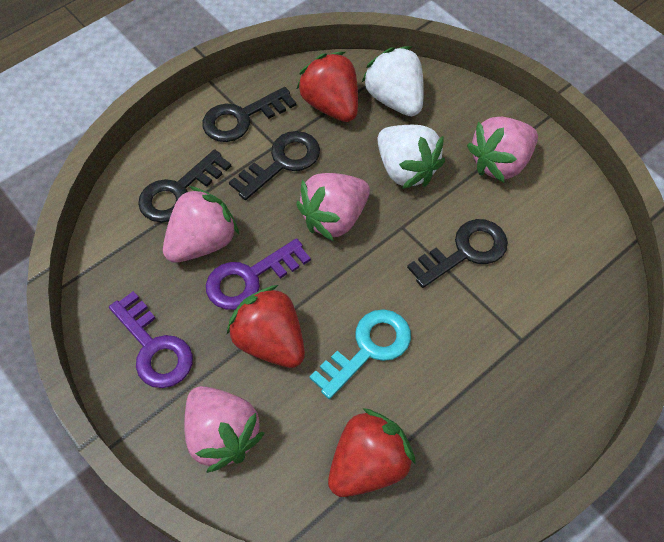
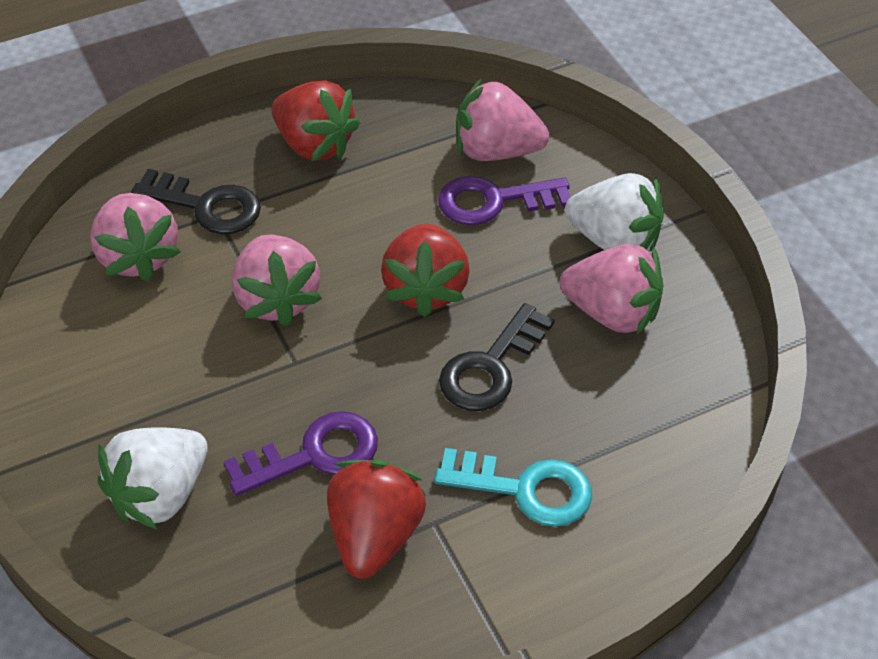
black key: [138,149,231,222] [202,87,296,142] [229,131,320,200] [407,219,508,288] = 4 -> [131,169,261,234] [439,303,555,411] = 2

